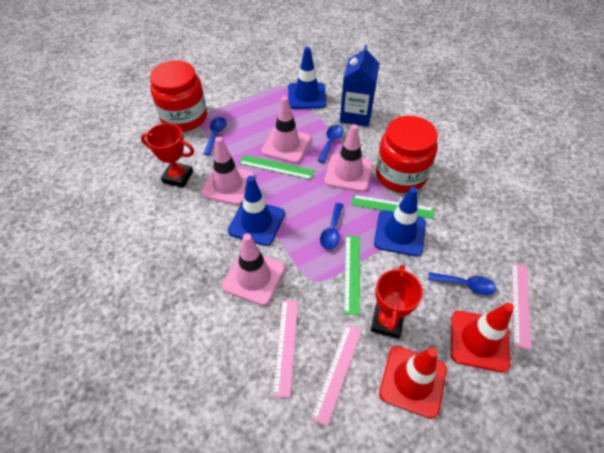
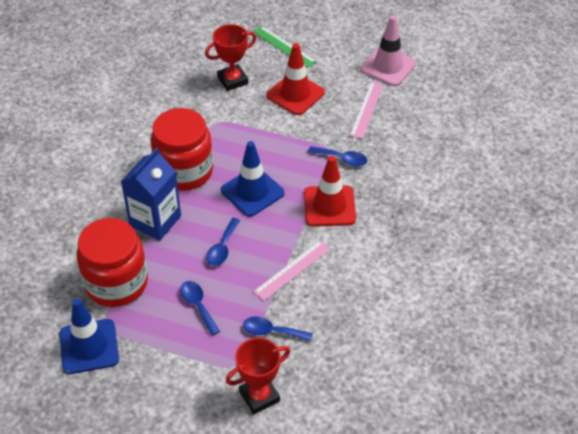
blue traffic cone: [228,176,285,246] [288,47,326,109] [374,187,426,257] = 3 -> [59,298,119,374] [221,141,284,217] = 2
green ruler: [239,155,315,180] [344,235,360,315] [352,195,434,219] = 3 -> [253,26,317,68] = 1
pink ruler: [273,300,298,398] [311,324,362,426] [512,263,531,350] = 3 -> [253,240,331,301] [349,81,384,139] = 2
pink traffic cone: [201,137,254,205] [222,234,285,306] [261,96,311,163] [324,124,372,192] = 4 -> [360,15,416,86] = 1

